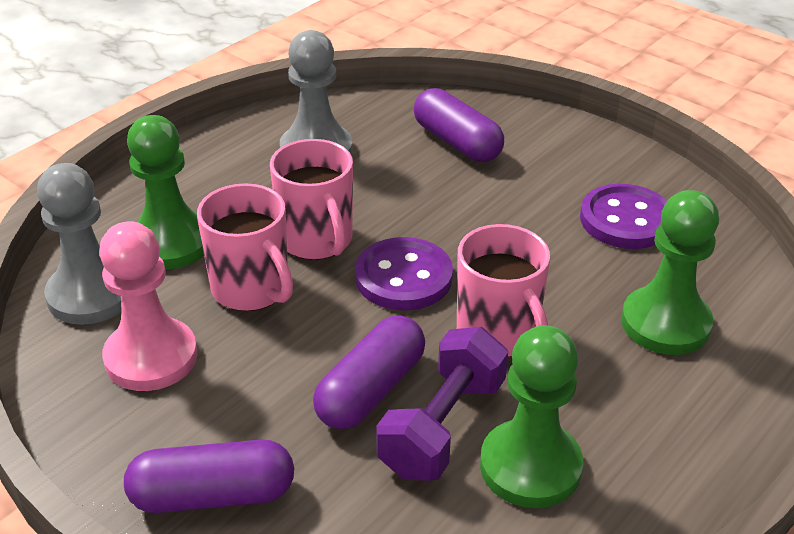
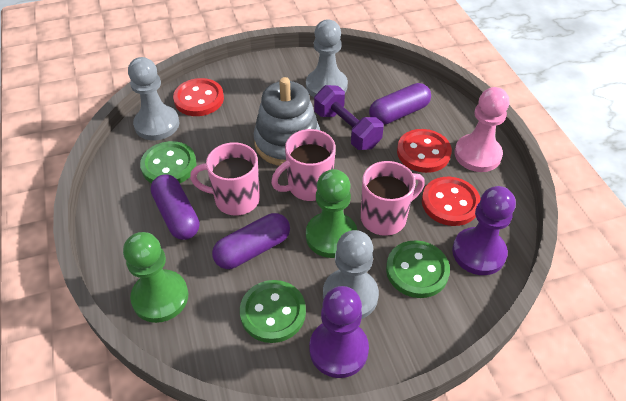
green button: none = 0 -> [140,141,197,183] [240,280,306,343] [386,240,450,298] = 3
green pawn: [127,115,204,269] [480,325,583,508] [621,190,719,355] = 3 -> [123,232,188,323] [306,169,357,258] = 2
grey pawn: [37,163,122,325] [280,30,353,155] = 2 -> [128,57,179,140] [306,20,348,97] [323,230,379,319] = 3
grey stacking toy: none = 0 -> [254,77,320,166] = 1
purple button: [355,237,453,311] [580,184,667,249] = 2 -> none = 0
purple pawn: none = 0 -> [309,286,369,378] [452,186,516,275] = 2
red button: none = 0 -> [173,78,224,116] [397,129,452,173] [422,177,481,226] = 3

